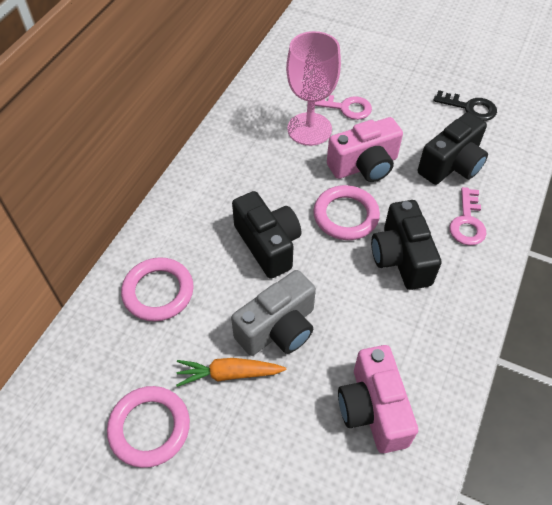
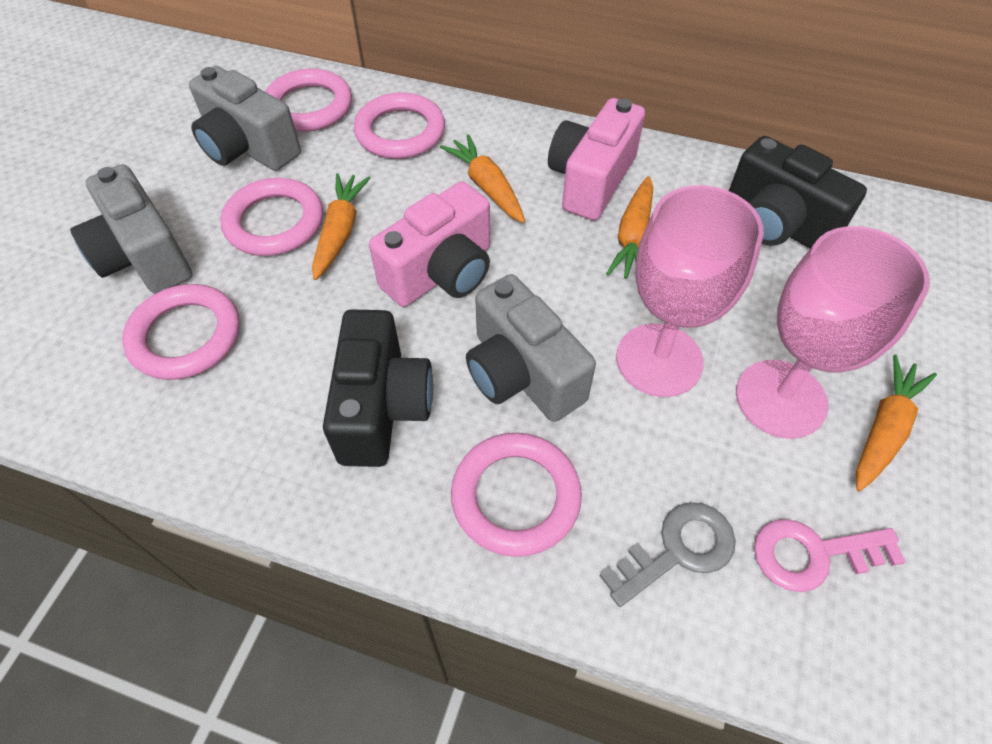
black camera: [232,191,301,279] [371,200,442,290] [418,112,488,185] = 3 -> [323,310,433,467] [729,136,867,248] = 2
black key: [433,90,497,121] = 1 -> none = 0
grey camera: [231,270,316,356] = 1 -> [70,164,192,294] [189,66,301,171] [466,274,596,422] = 3
grey key: none = 0 -> [599,502,736,607] = 1
orange carrot: [176,358,286,387] = 1 -> [312,173,371,280] [440,134,525,223] [606,176,653,279] [856,354,937,492] = 4
pink goblet: [286,31,341,146] = 1 -> [616,185,764,397] [736,226,930,438] = 2
pink key: [315,95,372,120] [449,187,487,245] = 2 -> [754,519,906,592] = 1
pink ring: [107,386,190,468] [121,257,194,322] [313,185,380,240] = 3 -> [122,284,240,380] [220,178,323,256] [265,68,352,132] [354,92,445,159] [451,433,582,557] = 5

